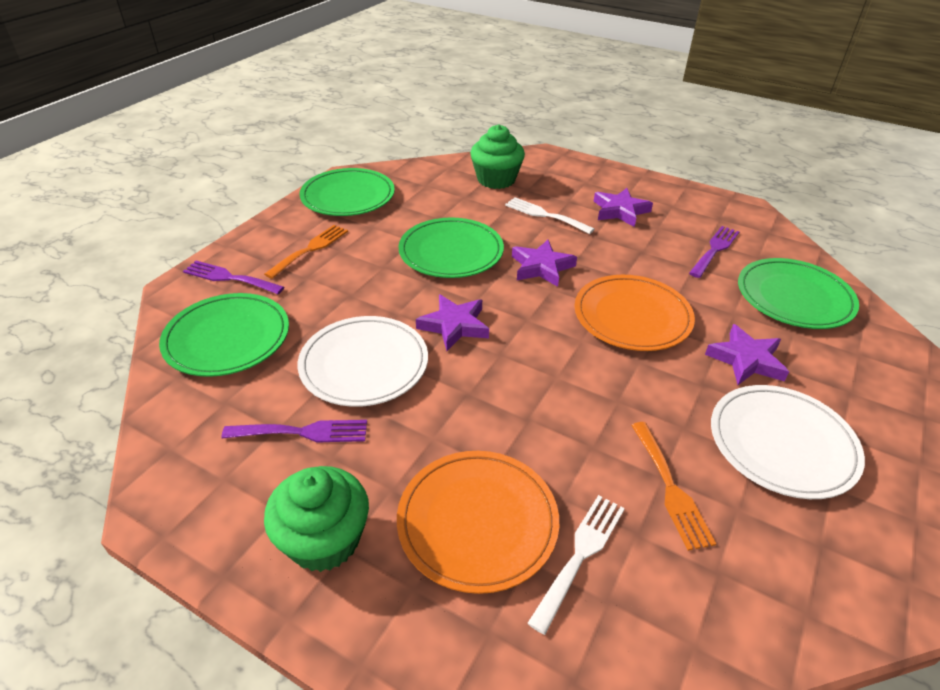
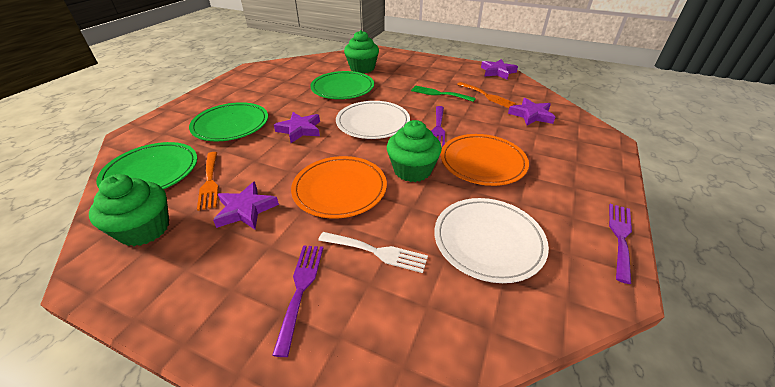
green cupcake: [264,466,369,572] [470,124,525,189] = 2 -> [89,174,169,246] [344,30,379,73] [387,120,442,182] = 3
green fork: none = 0 -> [411,86,476,102] = 1
green plate: [159,293,289,377] [299,168,395,216] [398,218,504,278] [738,258,859,329] = 4 -> [96,142,198,189] [189,102,268,141] [310,71,374,99] = 3
white fork: [505,197,595,234] [527,495,625,635] = 2 -> [318,232,428,273] = 1

